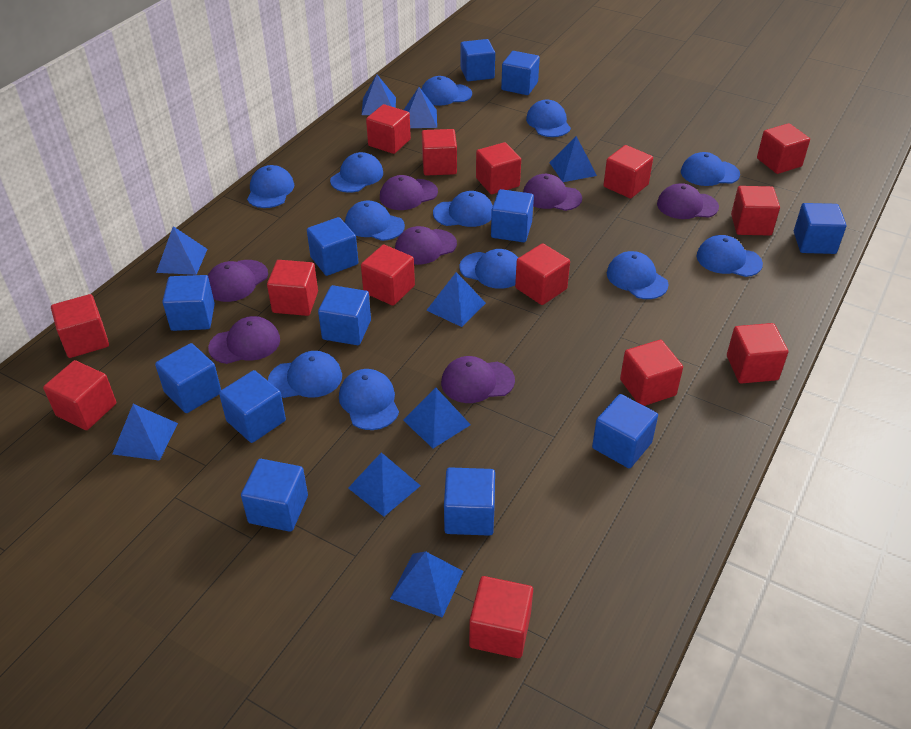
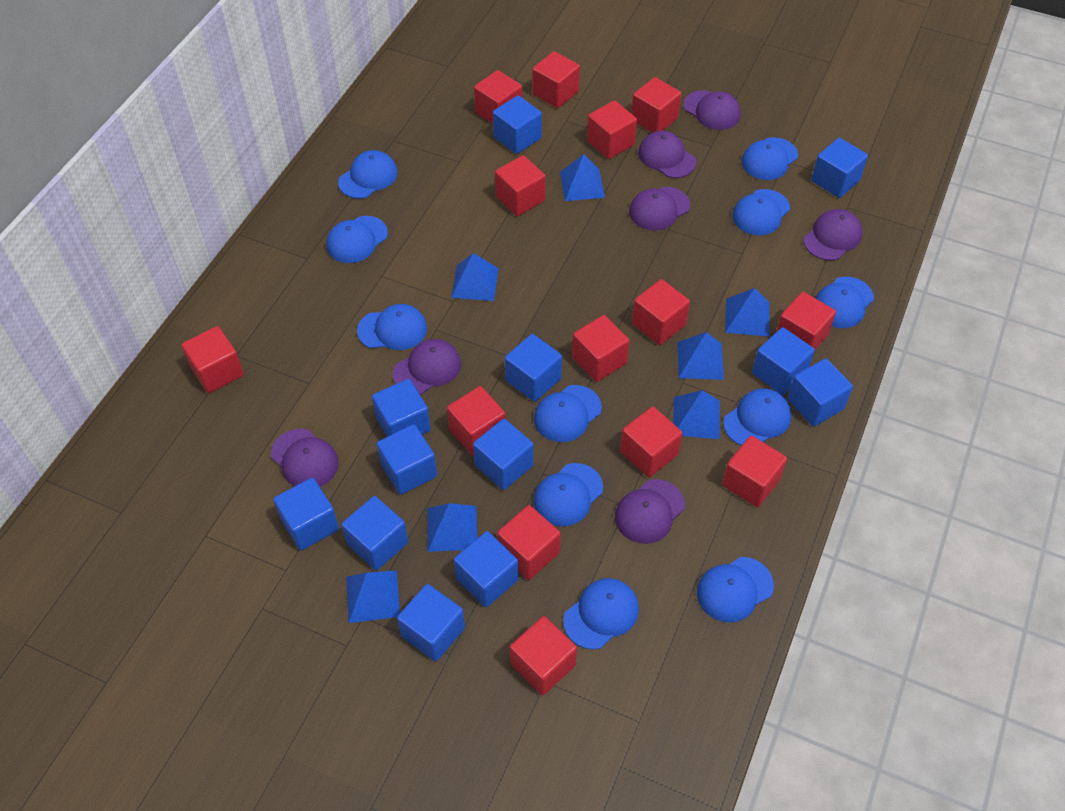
blue cap: [247,165,294,208] [268,351,342,398] [330,152,383,193] [339,369,399,430] [345,201,405,241] [421,76,472,106] [433,191,493,227] [460,249,518,289] [526,100,571,137] [607,251,669,299] [681,152,740,186] [697,235,763,277] = 12 -> [326,216,388,263] [338,150,398,199] [357,304,427,350] [533,463,603,527] [534,385,602,442] [563,578,639,650] [697,557,774,623] [723,388,792,446] [732,189,790,235] [742,137,798,180] [815,277,874,328] = 11
blue pyramid: [113,404,178,461] [156,226,207,275] [348,452,421,517] [362,74,396,115] [390,551,464,618] [403,388,471,448] [404,87,437,128] [426,272,486,327] [549,136,597,182] = 9 -> [346,570,400,623] [428,503,477,552] [451,253,499,301] [560,154,605,201] [673,390,720,439] [677,332,724,380] [725,288,769,337] = 7

